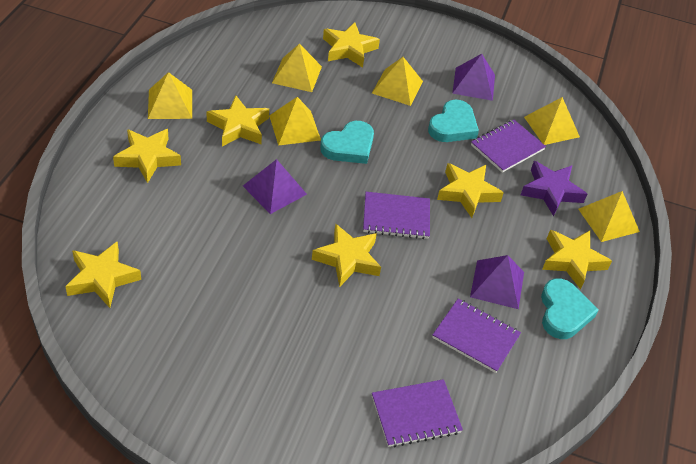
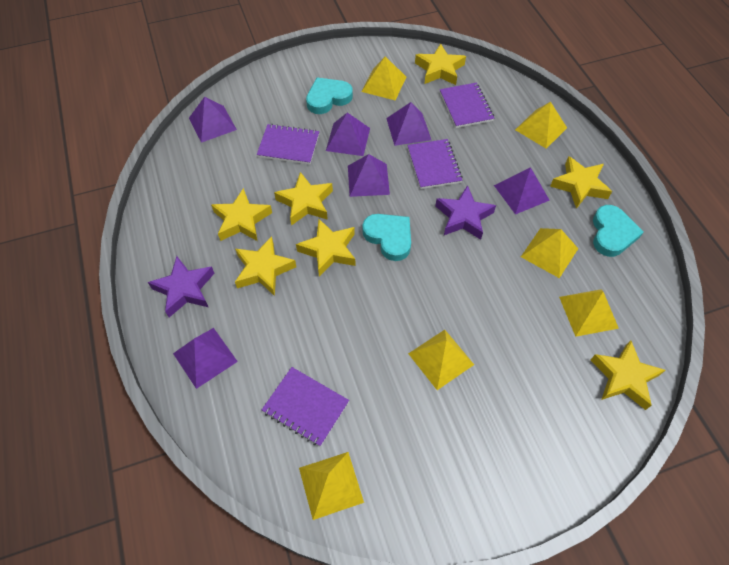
purple pyramid: [243,159,307,214] [452,54,495,101] [470,255,524,309] = 3 -> [173,328,238,389] [189,97,237,143] [326,113,370,156] [348,154,390,197] [386,102,431,146] [494,167,550,215] = 6
purple star: [521,161,587,216] = 1 -> [148,256,215,317] [435,185,496,240] = 2

